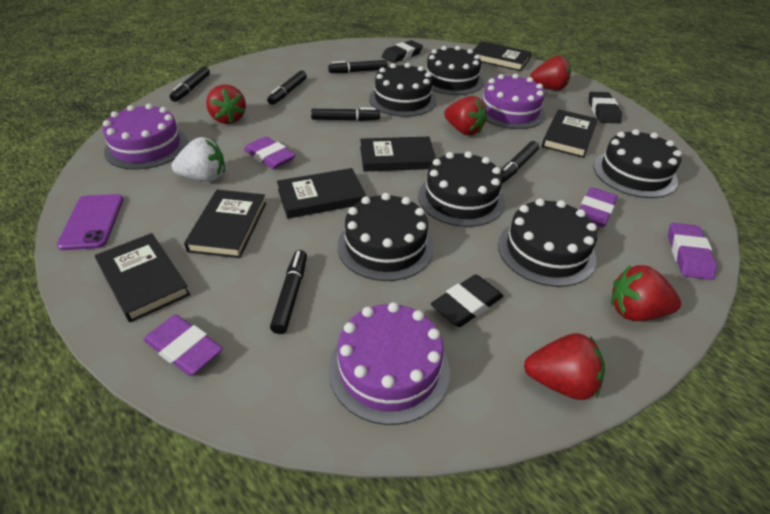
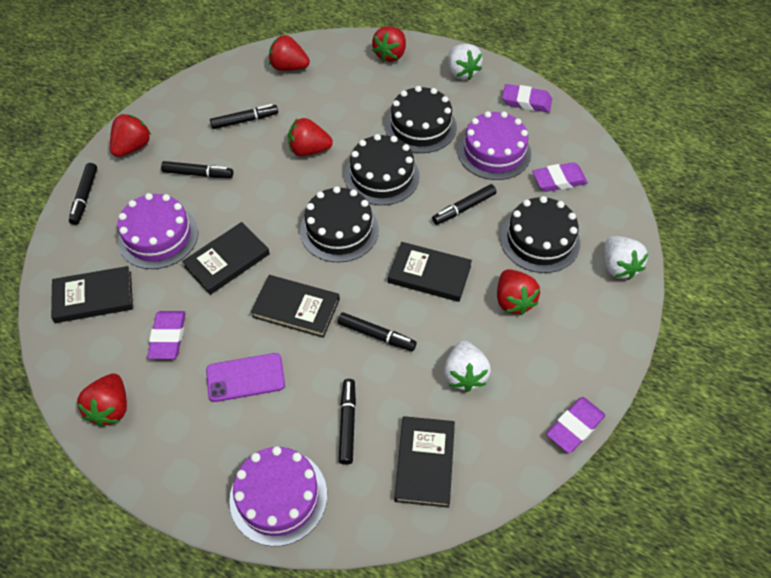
black book: [95,233,190,322] [184,190,266,258] [277,168,366,219] [360,137,436,172] [473,41,531,71] [542,109,598,158] = 6 -> [51,266,133,323] [182,222,270,295] [251,275,340,338] [388,242,472,302] [395,416,455,508] = 5
black cake: [337,193,434,281] [369,63,436,117] [418,151,505,227] [426,46,484,95] [498,199,597,287] [593,129,682,198] = 6 -> [300,186,379,262] [345,134,420,205] [385,86,457,153] [500,196,580,273] = 4
black eraser: [382,40,423,63] [431,274,503,327] [589,92,622,123] = 3 -> none = 0
red strawberry: [206,85,246,124] [444,96,487,135] [524,333,605,400] [530,55,571,90] [611,265,681,321] = 5 -> [77,374,127,427] [110,114,151,157] [269,35,310,71] [288,118,333,156] [372,26,406,62] [497,269,540,315] = 6
white strawberry: [171,137,225,182] = 1 -> [444,341,491,392] [448,44,483,80] [604,236,648,280] = 3

